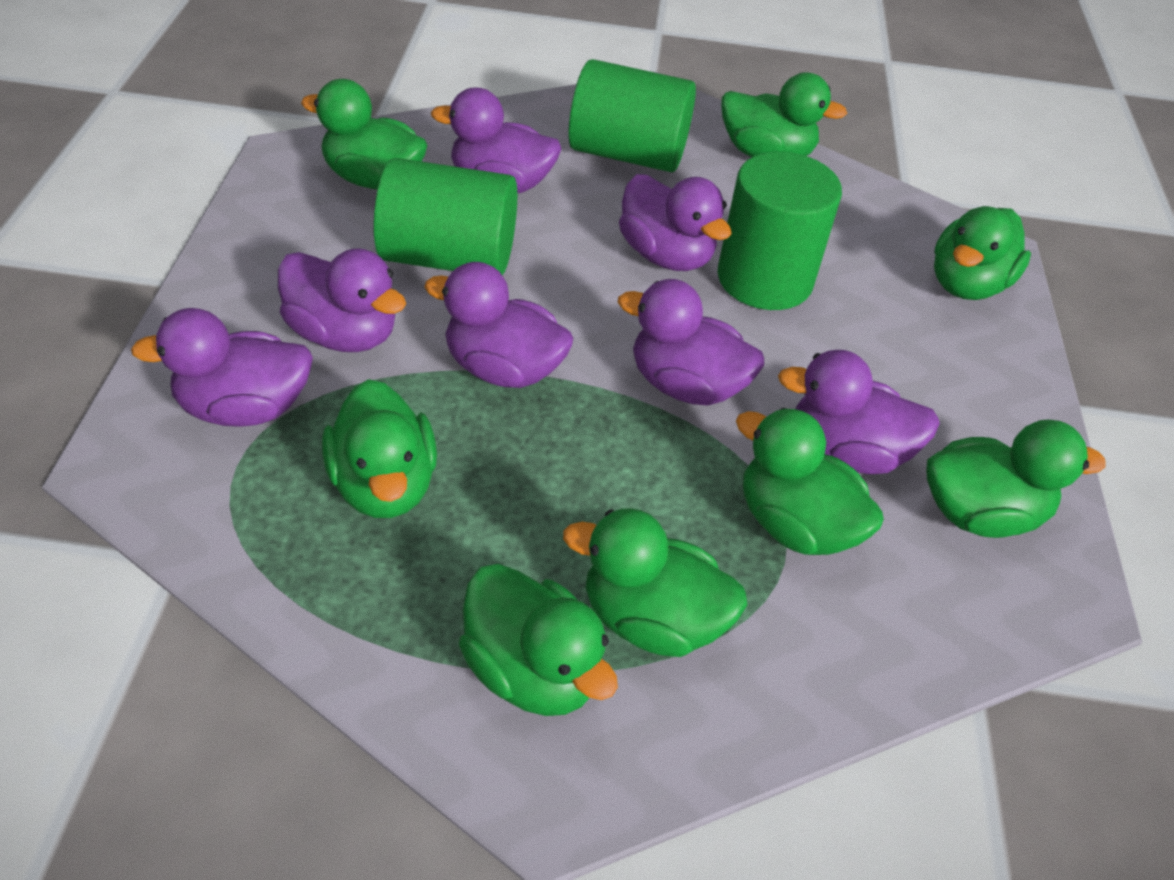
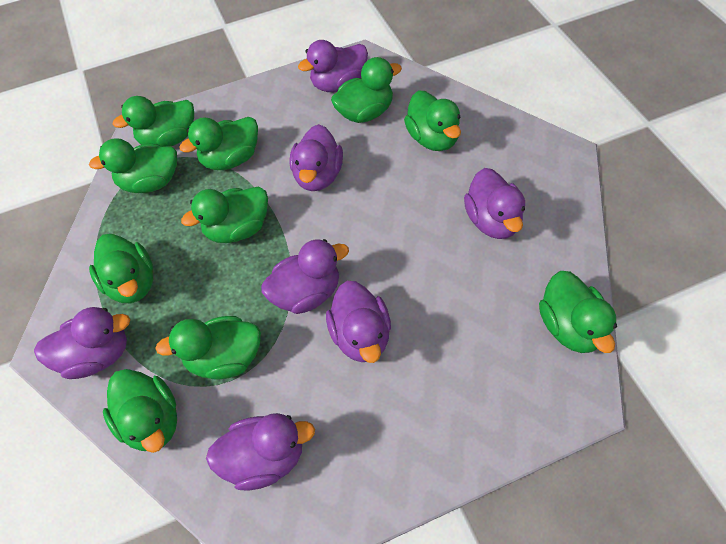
green cylinder: [374,158,517,275] [569,59,696,172] [717,152,842,310] = 3 -> none = 0
green duck: [301,79,428,189] [322,379,437,518] [459,564,618,716] [563,508,747,657] [721,72,847,157] [736,408,884,555] [926,420,1106,538] [934,206,1031,300] = 8 -> [89,138,177,193] [89,234,153,303] [103,369,177,453] [113,96,194,147] [155,316,261,379] [179,117,258,170] [181,187,268,243] [331,57,402,123] [404,91,461,151] [539,271,617,353] = 10

